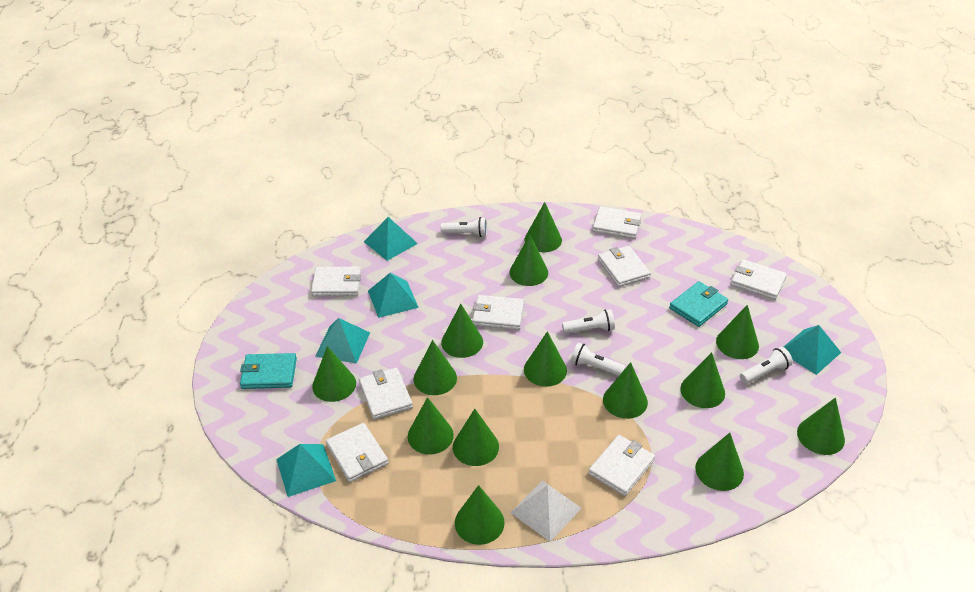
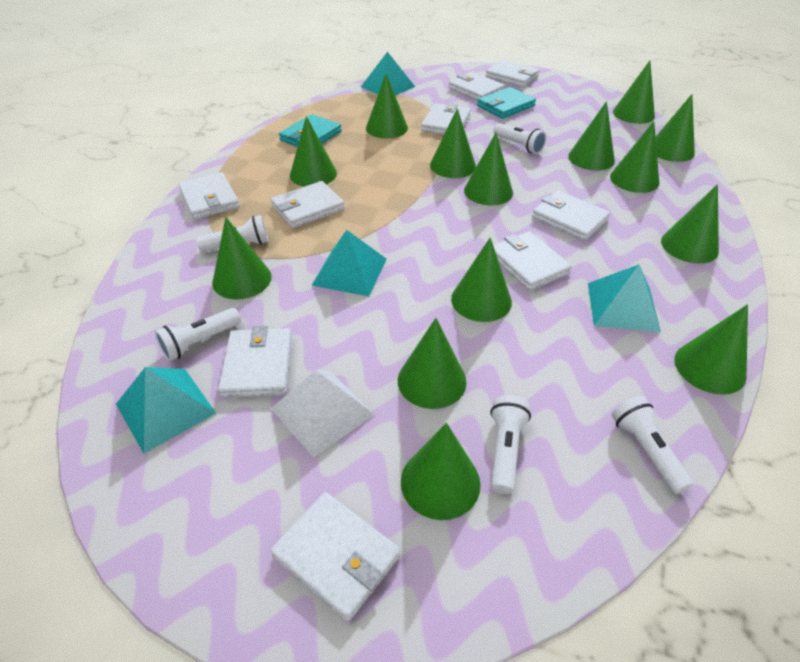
turquoise pyramid: [276,444,336,497] [315,318,370,364] [364,217,418,261] [368,273,419,318] [784,325,841,375] = 5 -> [116,367,216,454] [312,230,386,296] [361,52,415,96] [588,264,661,332] = 4
white flashlight: [441,217,487,237] [562,309,615,333] [571,342,626,376] [740,347,793,384] = 4 -> [155,308,241,361] [196,215,269,252] [490,395,531,494] [493,123,546,154] [612,396,693,494] = 5
white wallet: [311,267,362,296] [326,423,388,482] [359,367,413,420] [472,295,524,330] [589,435,655,496] [593,207,641,239] [598,246,651,287] [731,259,787,300] = 8 -> [179,172,240,219] [218,326,292,398] [271,181,345,228] [271,492,401,622] [421,103,471,135] [449,72,505,100] [486,60,540,87] [493,231,572,291] [532,190,610,241] = 9

